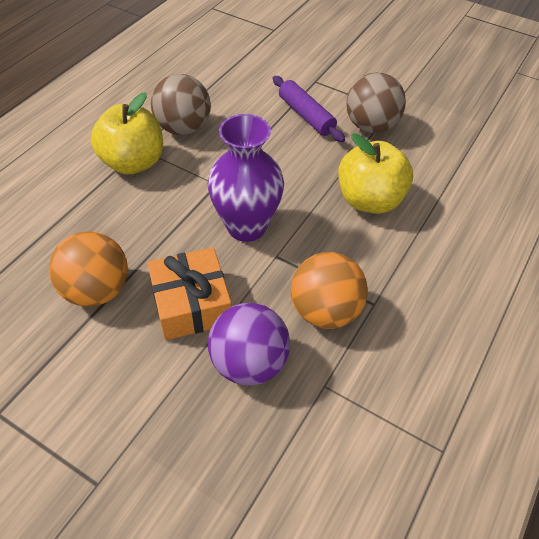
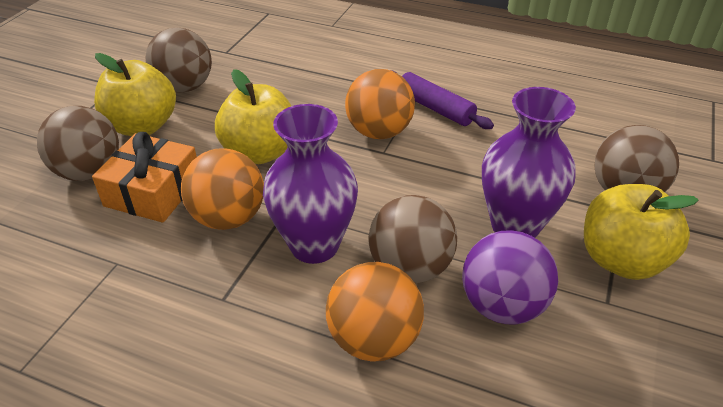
brown ball: [151,74,211,135] [346,72,406,133] = 2 -> [37,106,119,181] [146,28,212,93] [369,195,457,283] [594,125,679,192] = 4
orange ball: [49,231,128,307] [291,252,368,329] = 2 -> [181,148,264,230] [326,262,424,362] [345,69,415,139] = 3
purple vase: [208,114,284,242] = 1 -> [263,104,358,264] [482,87,576,238] = 2
yellow apple: [91,92,163,174] [338,133,413,214] = 2 -> [94,53,176,136] [215,69,291,164] [584,184,699,280] = 3

